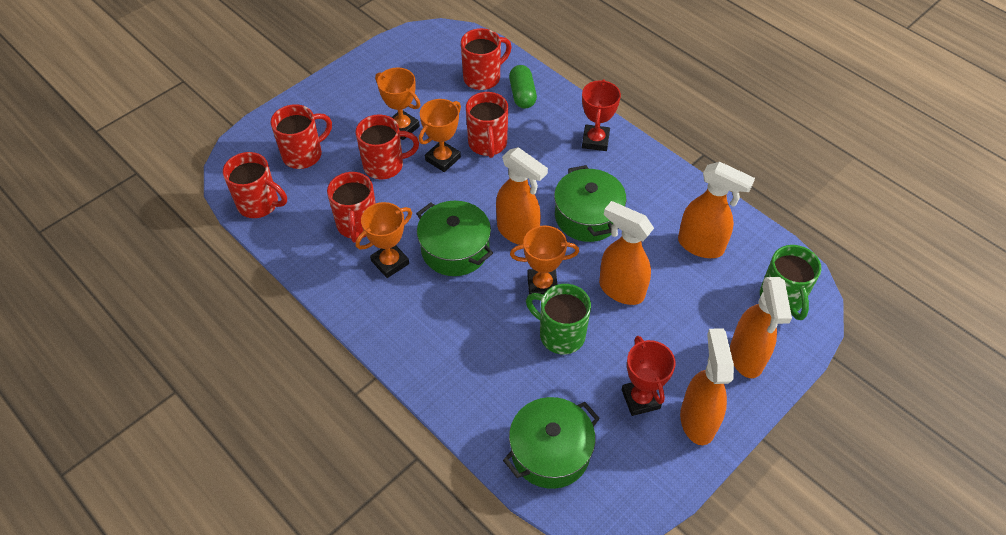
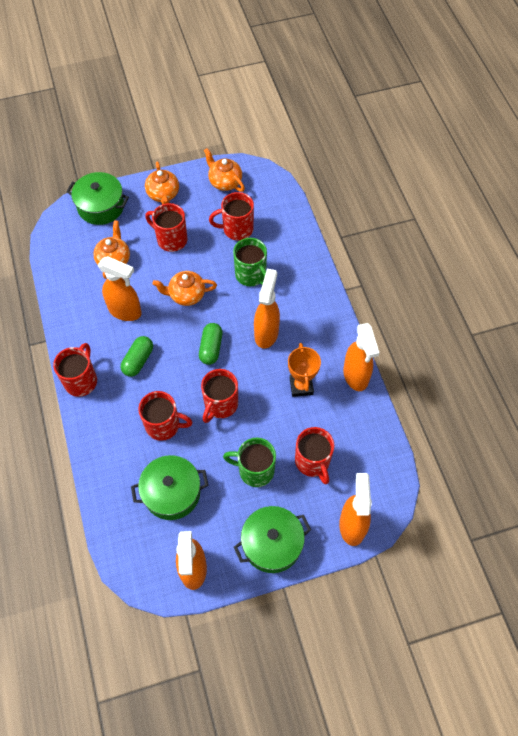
green capsule: [509,65,537,108] = 1 -> [121,336,153,377] [199,323,223,365] = 2
orange teapot: none = 0 -> [93,220,130,279] [145,162,179,204] [152,271,217,306] [204,148,245,192] = 4
orange trophy: [356,202,412,278] [375,68,421,140] [419,99,461,172] [510,225,579,295] = 4 -> [288,343,321,397] = 1
red trophy: [582,79,621,151] [622,336,676,416] = 2 -> none = 0

